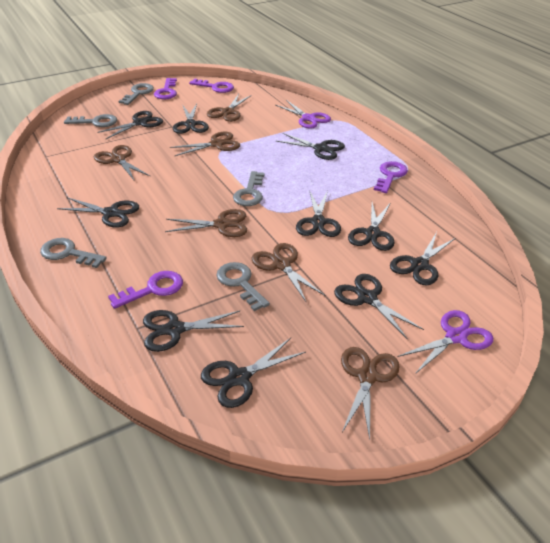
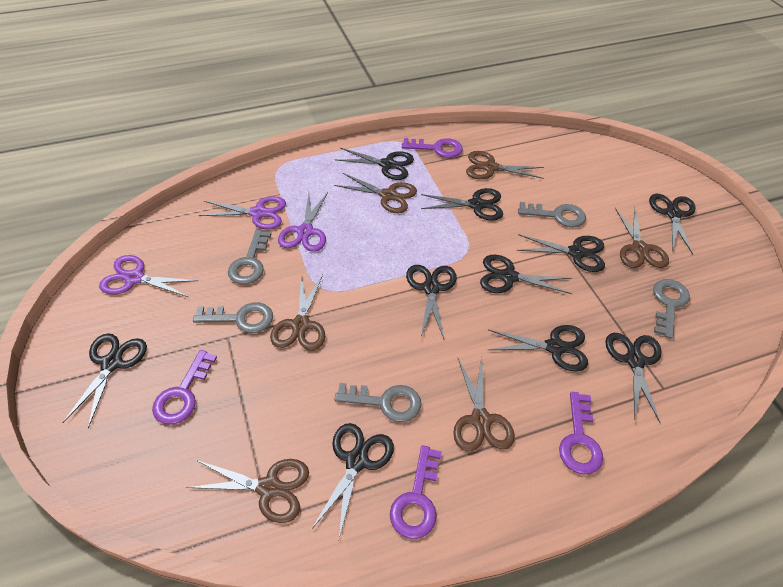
purple scissors: [276,100,331,129] [398,310,493,374] = 2 -> [99,255,198,297] [199,196,286,230] [278,192,328,252] = 3

